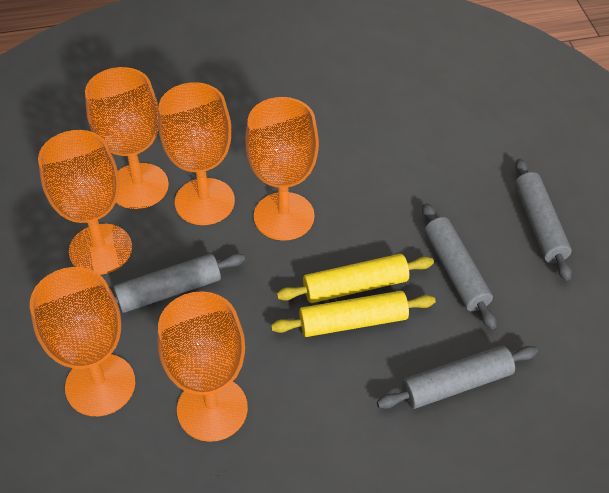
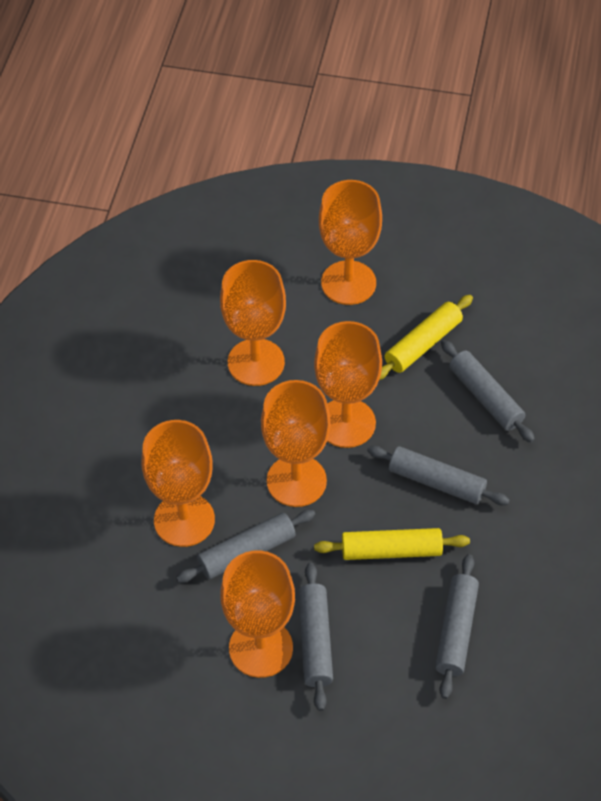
grey rolling pin: [113,253,245,313] [377,345,538,409] [422,203,497,329] [515,159,572,281] = 4 -> [176,510,315,583] [298,563,333,711] [367,445,510,505] [435,554,479,699] [441,340,535,443] = 5

